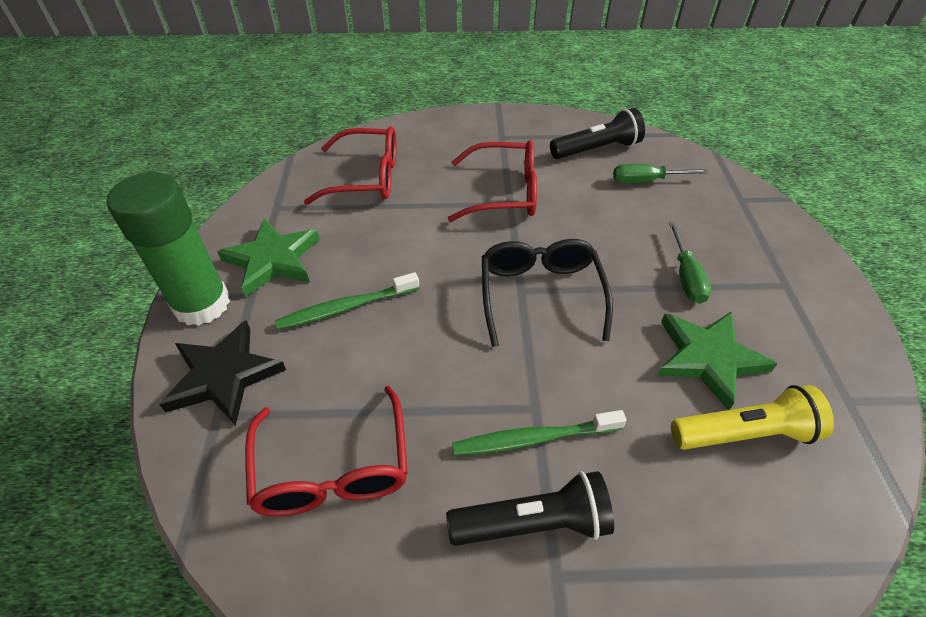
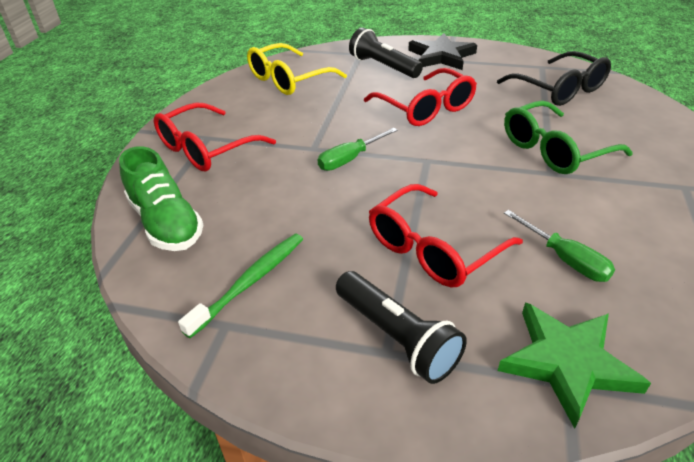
green glasses: none = 0 -> [504,100,633,174] = 1
green glue stick: [107,172,230,326] = 1 -> none = 0
green shoe: none = 0 -> [119,146,203,251] = 1
green star: [217,219,319,297] [657,311,777,410] = 2 -> [498,302,651,429] = 1
green toothbrush: [275,272,419,330] [452,410,627,456] = 2 -> [178,234,303,338] = 1
yellow flashlight: [671,385,834,450] = 1 -> none = 0
yellow glasses: none = 0 -> [247,43,347,95] = 1

